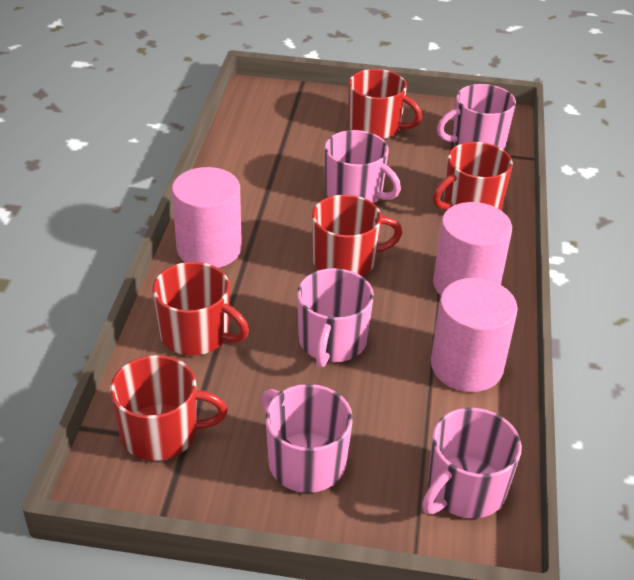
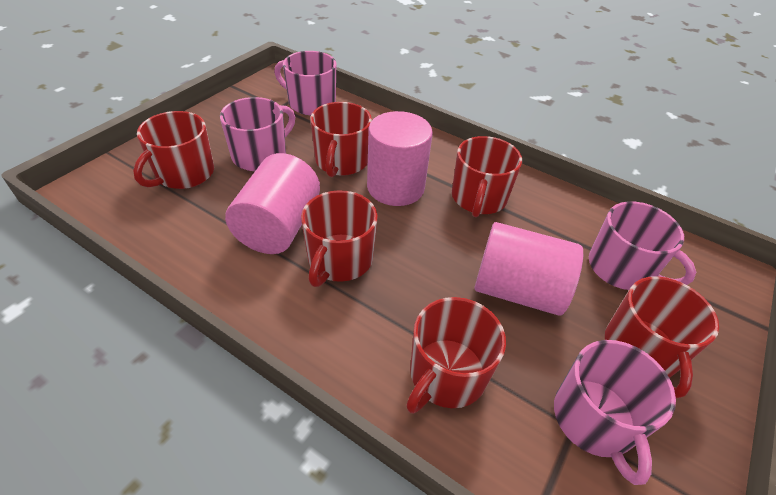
pink mug: [261,384,353,493] [297,268,374,367] [324,130,401,203] [422,408,522,518] [437,84,516,149] = 5 -> [220,97,295,171] [274,51,336,115] [554,340,676,485] [589,201,696,290] = 4
red mug: [110,355,228,461] [153,262,249,355] [312,195,402,276] [348,69,422,139] [433,142,513,210] = 5 -> [133,111,214,189] [301,190,378,287] [310,102,372,177] [406,297,506,413] [452,136,522,217] [605,276,719,398] = 6

